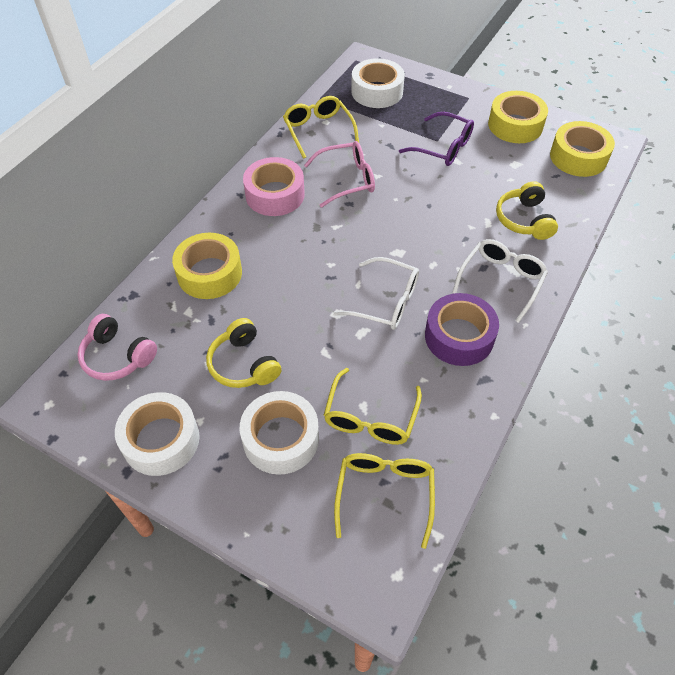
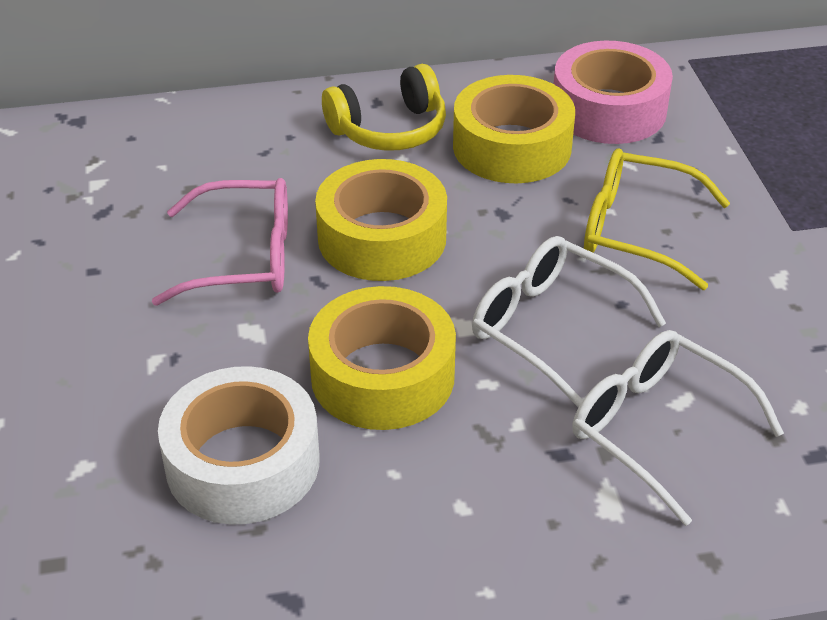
pink headphones: [77,314,157,381] = 1 -> none = 0
purple glasses: [399,112,474,166] = 1 -> none = 0
purple tape: [425,293,499,366] = 1 -> none = 0
white tape: [115,392,200,476] [240,391,319,475] [351,58,405,108] = 3 -> [158,366,320,525] = 1
yellow glasses: [283,96,359,159] [324,368,422,445] [334,453,435,549] = 3 -> [584,148,730,290] = 1
yellow headphones: [206,318,282,388] [496,181,558,240] = 2 -> [322,64,446,151] = 1

